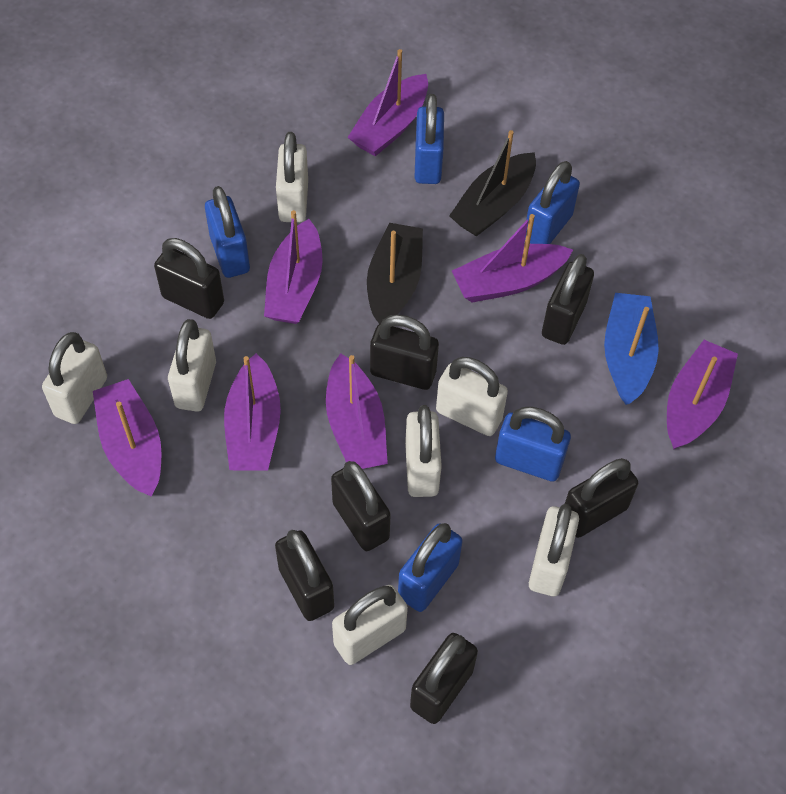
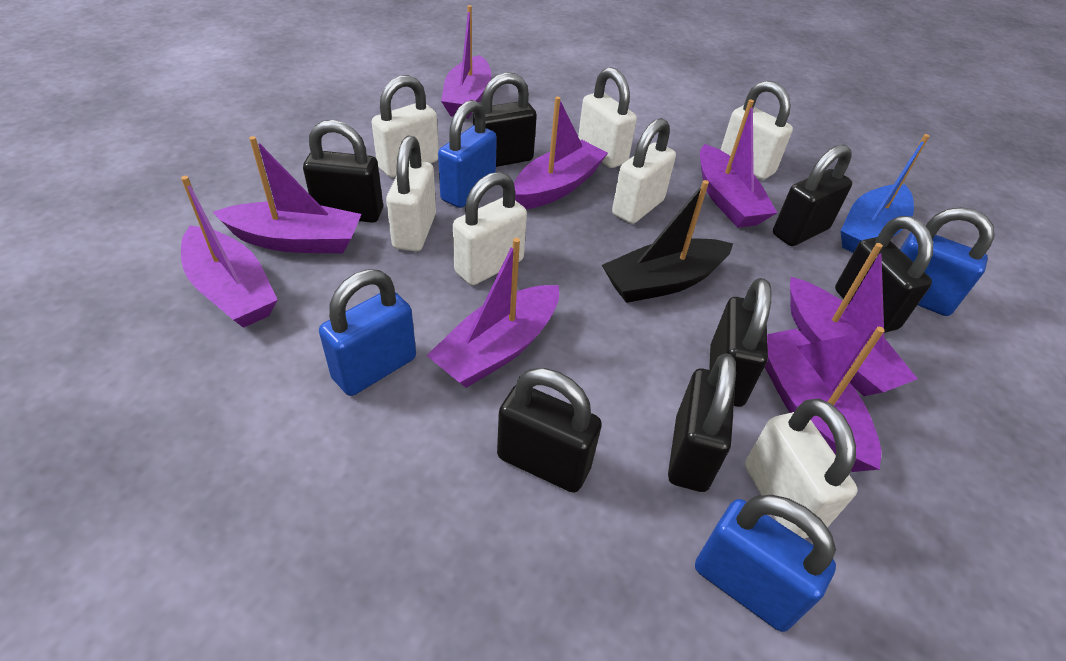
black boat: [367,223,423,324] [449,130,536,237] = 2 -> [602,180,733,303] = 1
blue padlock: [205,186,250,278] [398,523,463,612] [414,94,444,184] [495,407,571,482] [525,161,580,244] = 5 -> [319,269,416,396] [438,100,497,208] [695,495,836,632] [900,207,995,316] = 4
purple boat: [93,379,162,497] [224,353,281,471] [264,210,323,324] [326,353,388,469] [347,49,428,156] [452,214,573,302] [667,340,738,450] = 7 -> [181,176,278,328] [213,136,362,254] [426,238,559,388] [441,5,491,119] [514,96,608,209] [700,99,777,228] [765,327,885,472] [790,243,918,396] = 8

